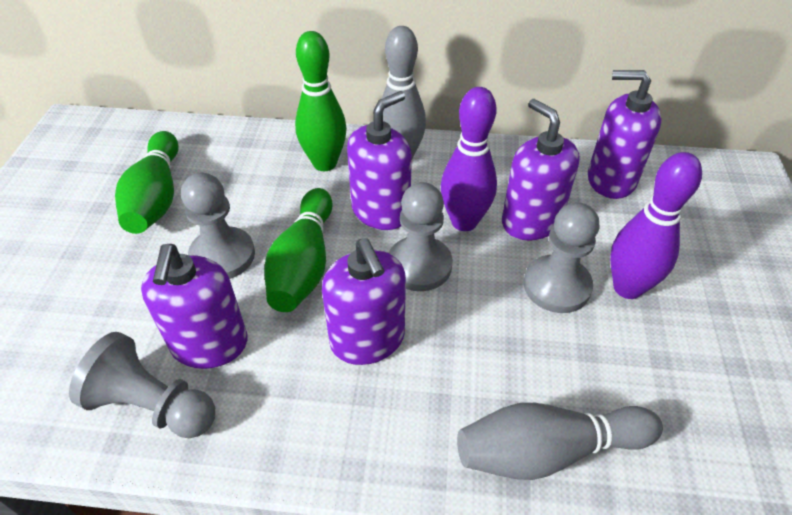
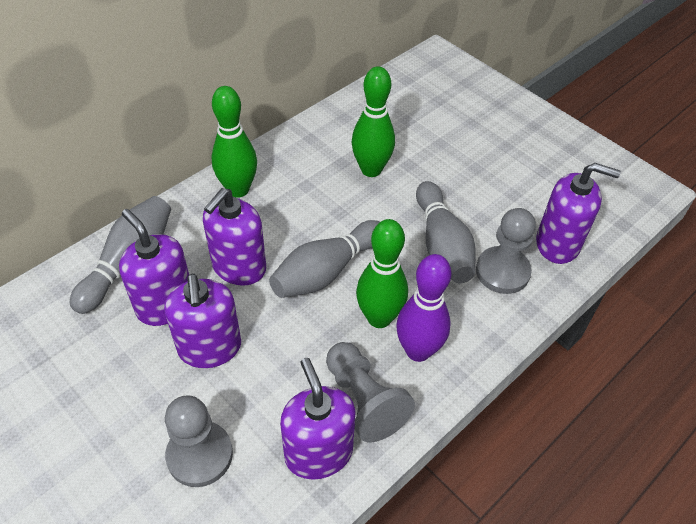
grey bowling pin: [381,26,426,159] [457,403,663,480] = 2 -> [70,196,171,314] [269,220,380,298] [416,181,476,283] = 3
grey pawn: [69,332,215,438] [181,173,255,279] [389,182,453,291] [524,202,599,313] = 4 -> [165,395,233,487] [326,342,415,443] [476,208,536,294] = 3
purple bowling pin: [441,87,497,231] [610,152,702,299] = 2 -> [396,254,451,362] = 1

